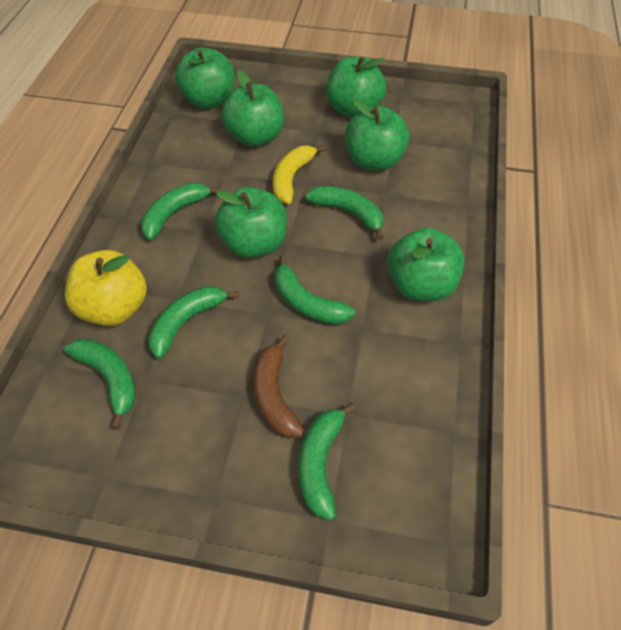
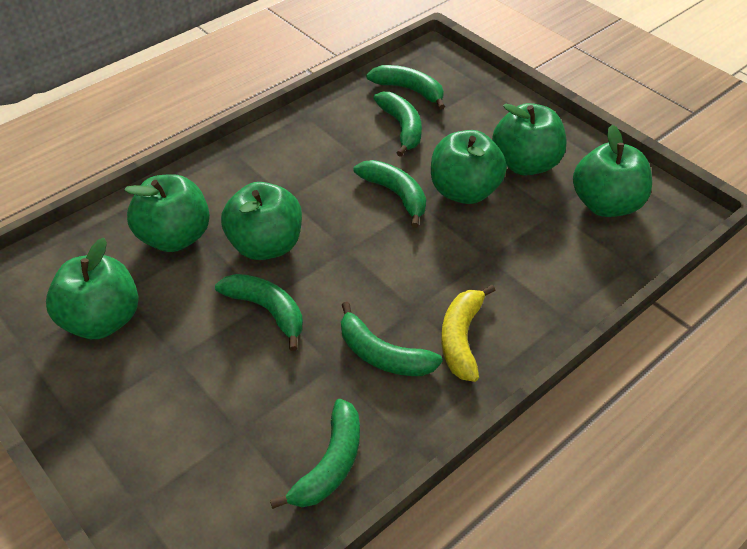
brown banana: [253,334,304,438] = 1 -> none = 0
yellow apple: [65,250,147,326] = 1 -> none = 0

